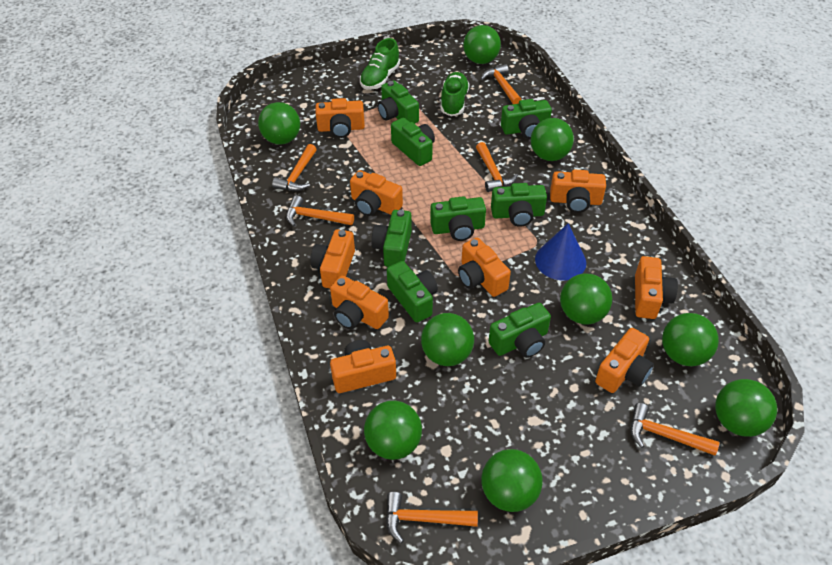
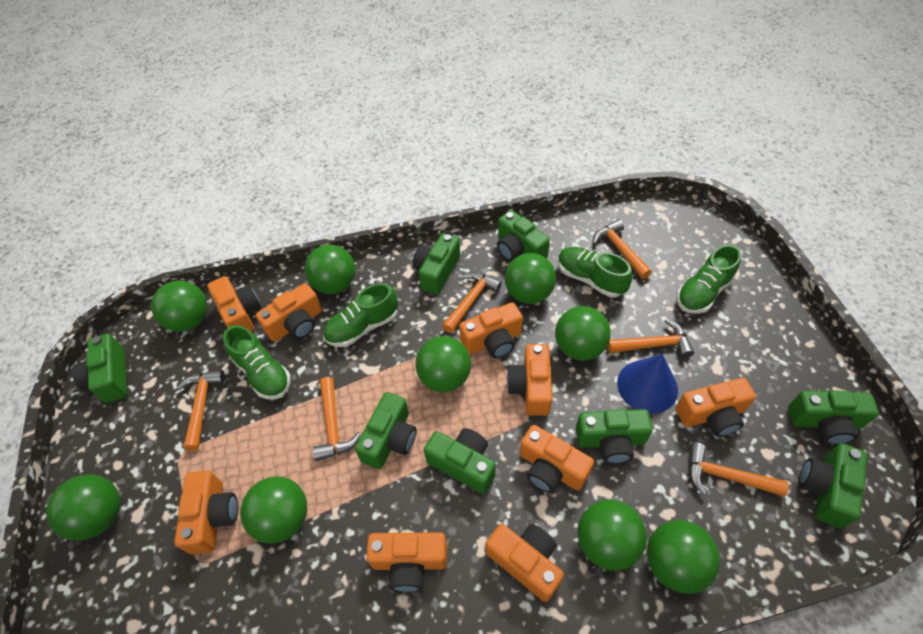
green shoe: [360,38,400,90] [440,72,470,116] = 2 -> [223,325,291,399] [323,283,398,347] [558,247,633,297] [676,244,741,314] = 4

